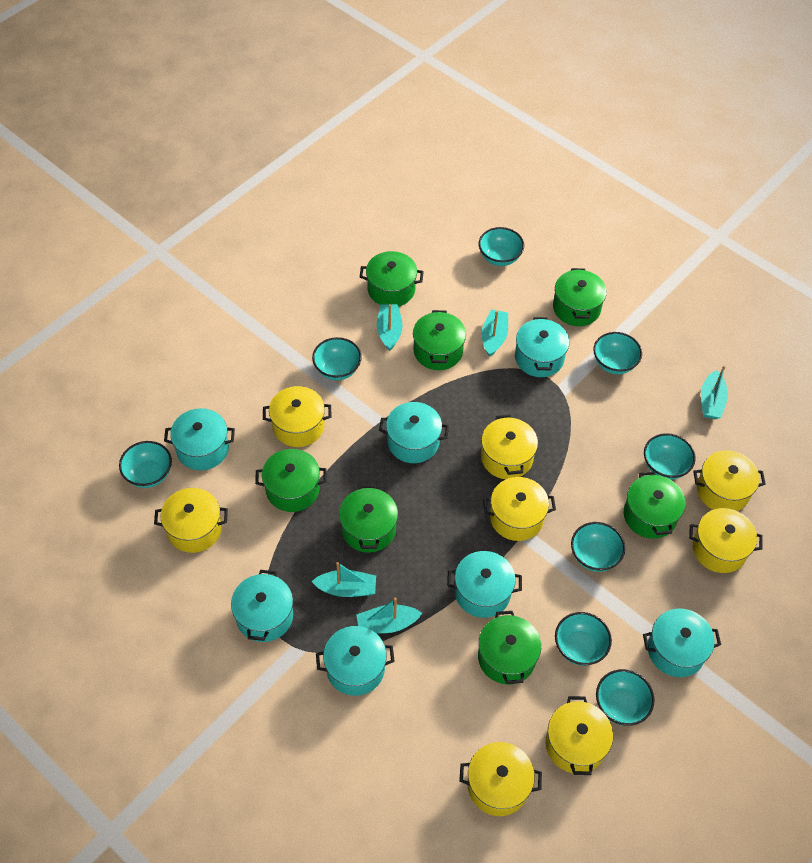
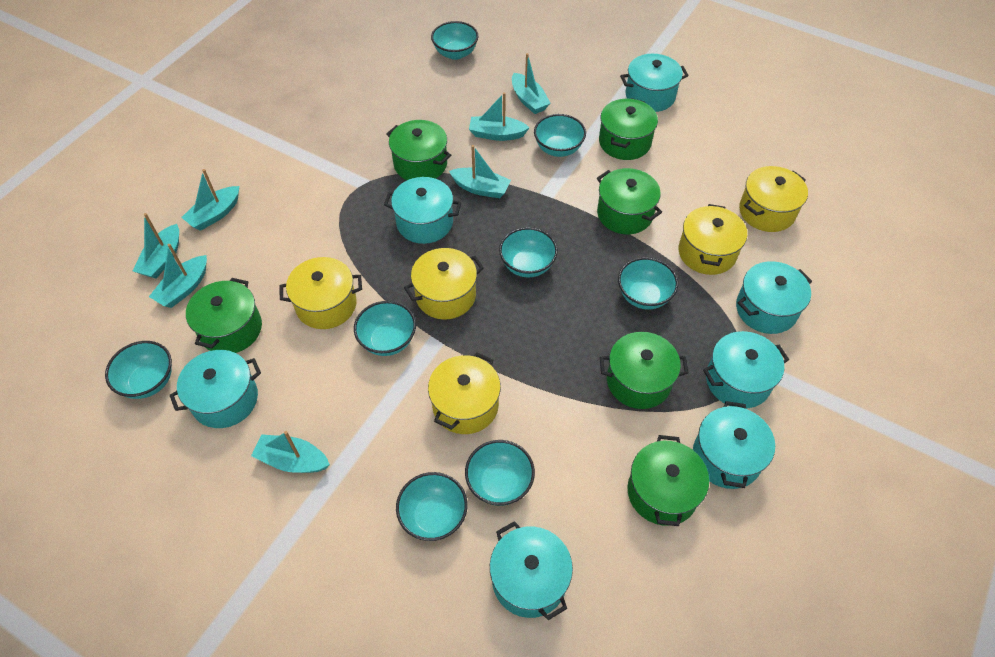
green pot: [255,449,327,512] [339,485,398,553] [360,251,424,307] [413,310,466,370] [478,611,541,684] [553,268,607,326] [624,471,686,539] = 7 -> [186,278,262,353] [386,120,451,180] [597,168,662,234] [599,98,658,160] [600,332,688,409] [627,435,709,526] = 6
turquoise boat: [311,562,376,597] [356,598,422,634] [377,304,403,351] [481,309,508,357] [701,365,728,419] = 5 -> [133,213,179,279] [149,244,207,308] [181,169,239,231] [251,431,330,473] [449,145,511,198] [469,92,530,141] [512,53,551,114] = 7
yellow pot: [154,488,228,553] [263,386,331,447] [459,742,542,816] [481,415,538,479] [483,477,556,541] [546,696,613,775] [689,508,763,573] [693,450,766,511] = 8 -> [280,257,362,329] [404,248,484,319] [428,353,501,434] [679,204,747,275] [739,166,808,232] = 5

